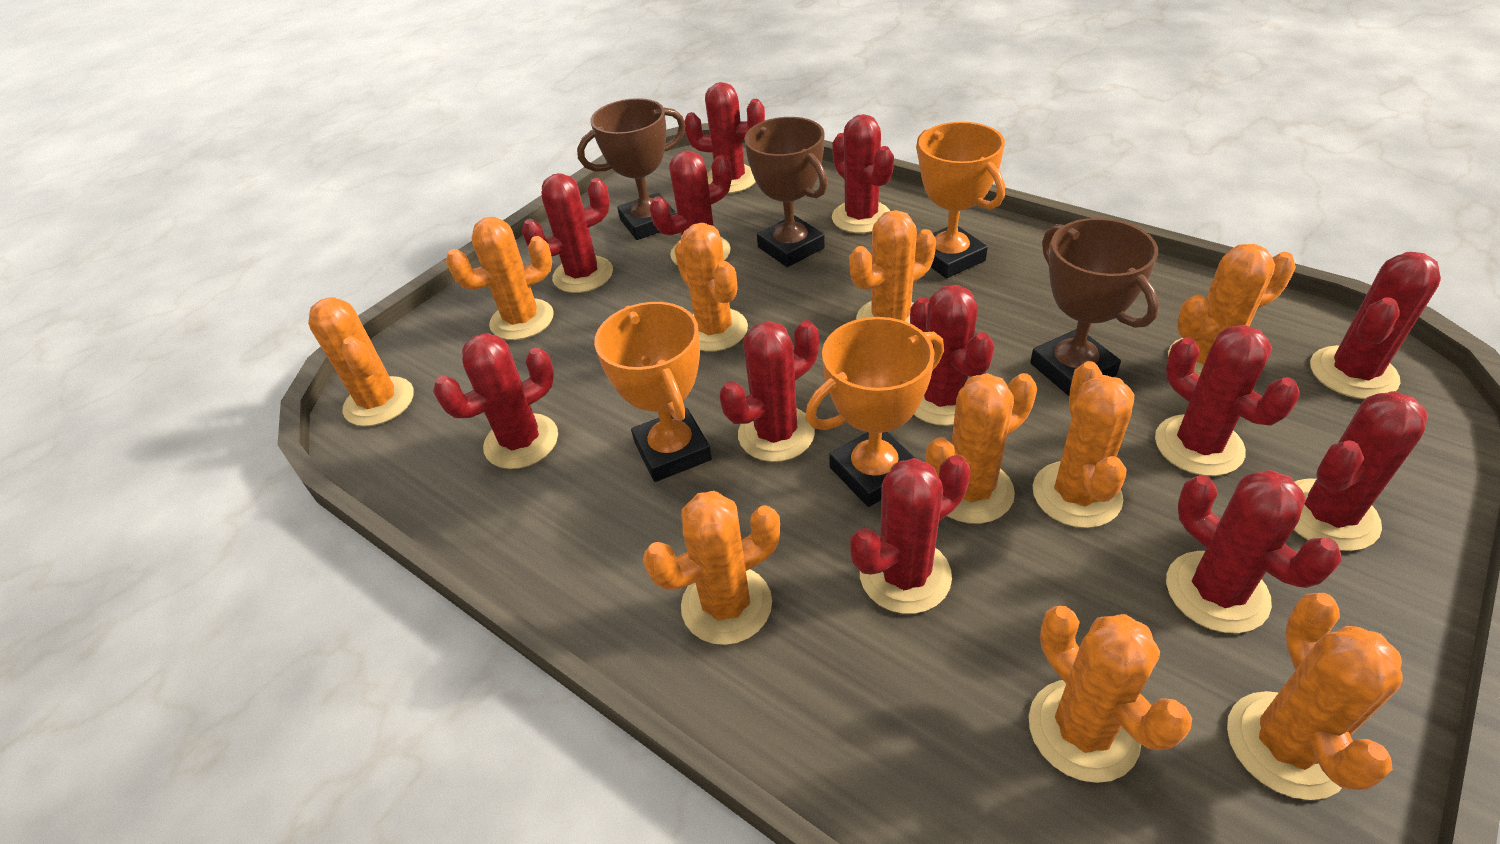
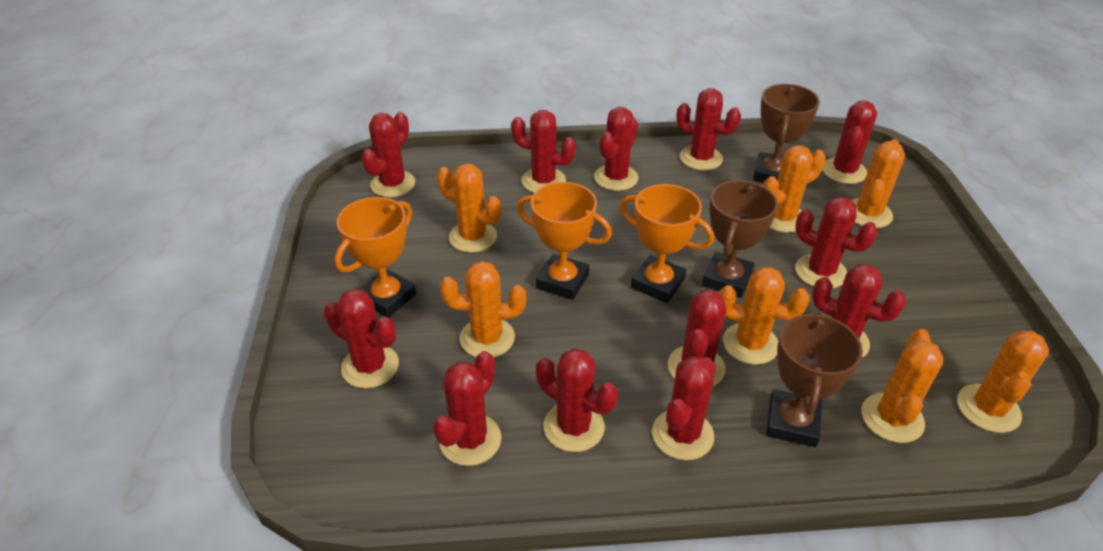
orange cactus: [308,297,414,426] [446,217,554,340] [643,491,780,645] [675,223,748,351] [849,210,936,323] [926,373,1037,524] [1029,606,1192,783] [1033,361,1134,528] [1168,244,1296,376] [1227,593,1403,800] = 10 -> [437,163,501,253] [440,261,526,358] [719,267,810,365] [763,145,826,233] [851,139,905,228] [862,329,944,443] [957,331,1049,433] = 7

